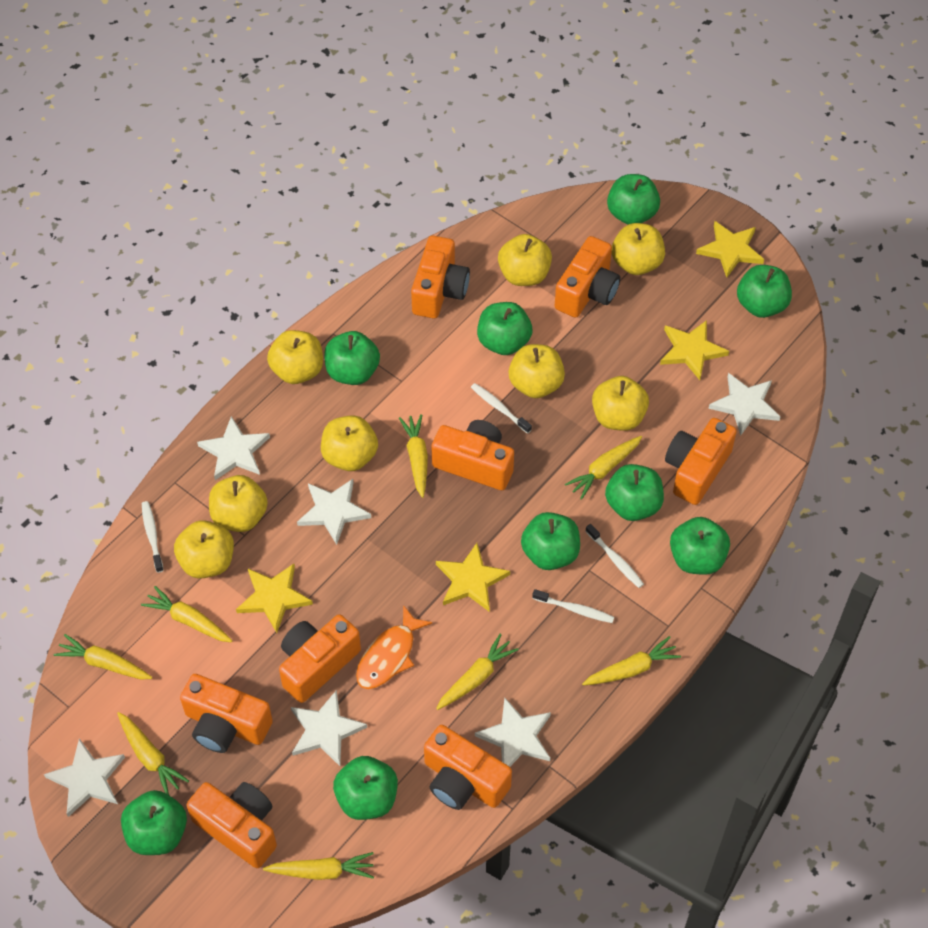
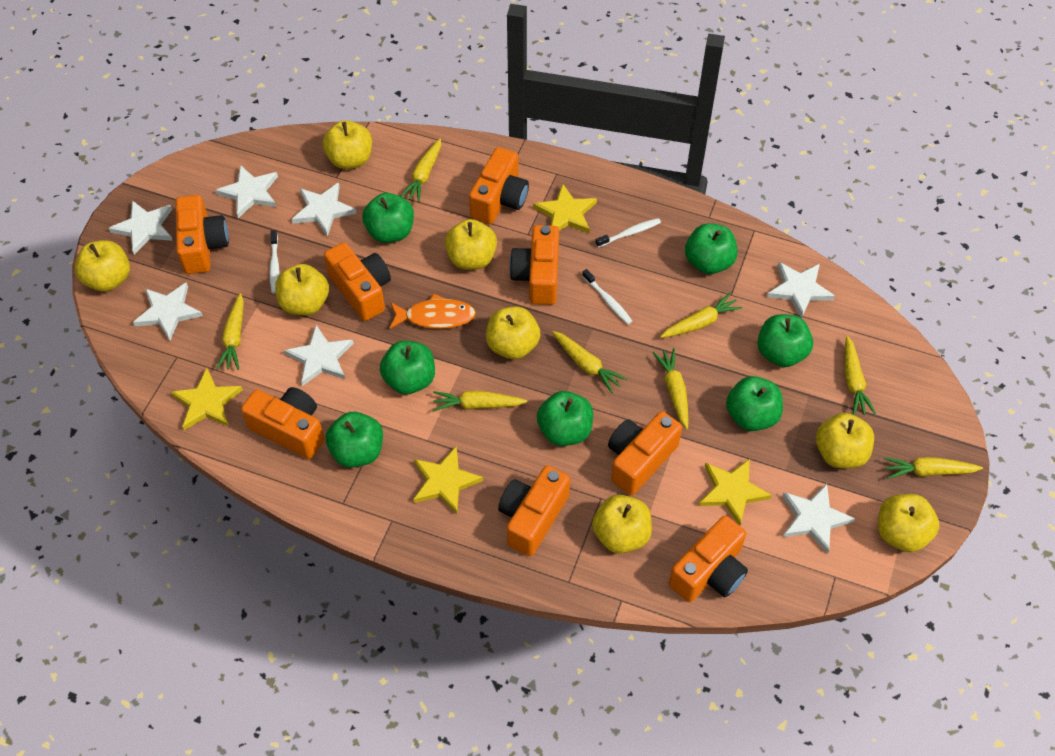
green apple: [121,790,187,855] [324,331,380,385] [333,756,398,820] [477,302,532,355] [521,512,580,570] [605,464,664,521] [607,174,660,224] [670,517,730,575] [737,265,792,318] = 9 -> [326,412,383,468] [362,193,414,243] [380,341,435,394] [537,391,593,446] [685,223,738,274] [726,376,783,431] [757,314,813,367] = 7
white star: [44,738,125,817] [197,416,270,480] [291,690,367,766] [297,479,371,545] [475,697,551,767] [708,373,781,436] = 6 -> [109,200,173,255] [133,282,203,341] [215,165,278,218] [284,325,354,386] [292,182,357,237] [767,262,835,318] [782,484,855,554] = 7
white toothbrush: [142,501,164,573] [471,383,532,434] [532,589,614,623] [585,524,644,588] = 4 -> [270,230,280,293] [582,269,632,324] [595,218,661,247] = 3

